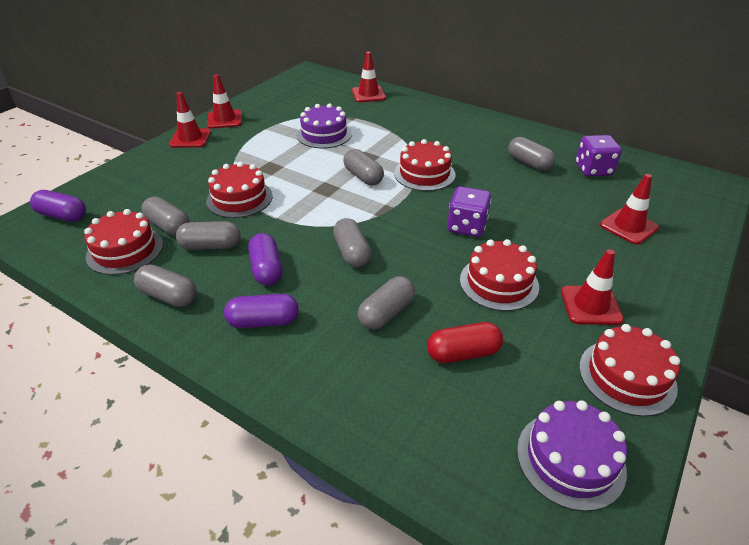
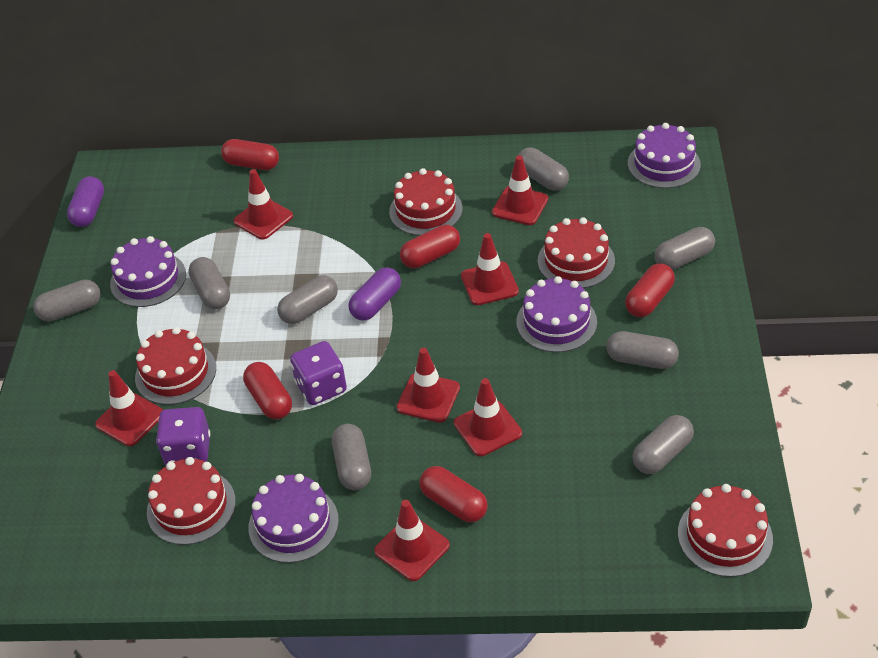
grey capsule: [134,264,197,307] [141,197,189,236] [176,221,241,250] [333,218,371,268] [343,149,384,185] [358,276,415,330] [508,137,556,171] = 7 -> [33,280,101,321] [188,257,230,309] [277,275,338,324] [332,424,371,490] [518,147,569,191] [607,331,679,369] [633,415,694,474] [654,227,715,270] = 8
purple cake: [297,104,352,148] [517,400,627,511] = 2 -> [110,236,186,307] [249,474,339,563] [516,276,597,352] [628,123,701,188] = 4
purple capsule: [30,190,86,222] [224,294,299,328] [248,233,282,286] = 3 -> [67,176,104,227] [348,267,401,321] = 2
red capsule: [427,322,503,363] = 1 -> [221,139,279,170] [243,362,292,419] [400,225,460,268] [419,466,488,522] [625,263,675,317] = 5
red traffic cone: [169,92,211,148] [207,74,242,128] [352,52,386,102] [561,249,624,325] [600,174,659,245] = 5 -> [95,370,163,446] [234,169,293,240] [374,500,450,581] [397,348,460,423] [454,378,522,456] [461,233,519,305] [492,155,548,225] = 7

